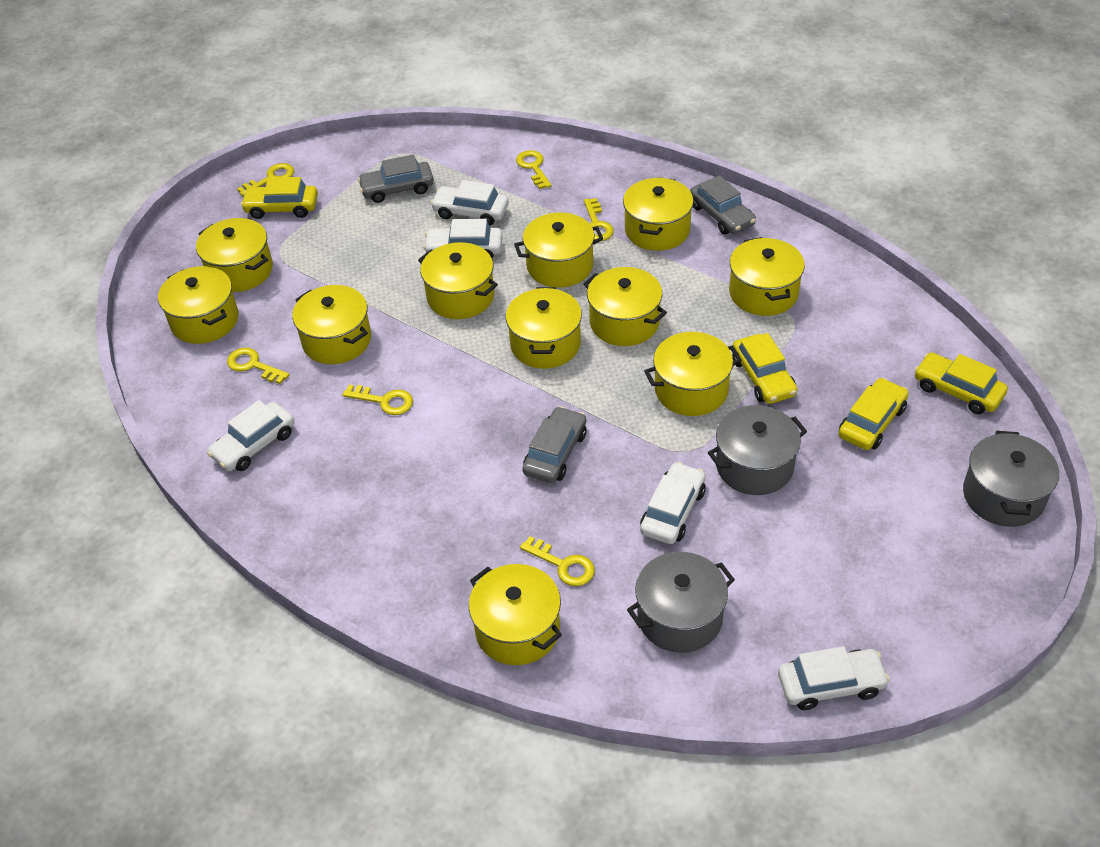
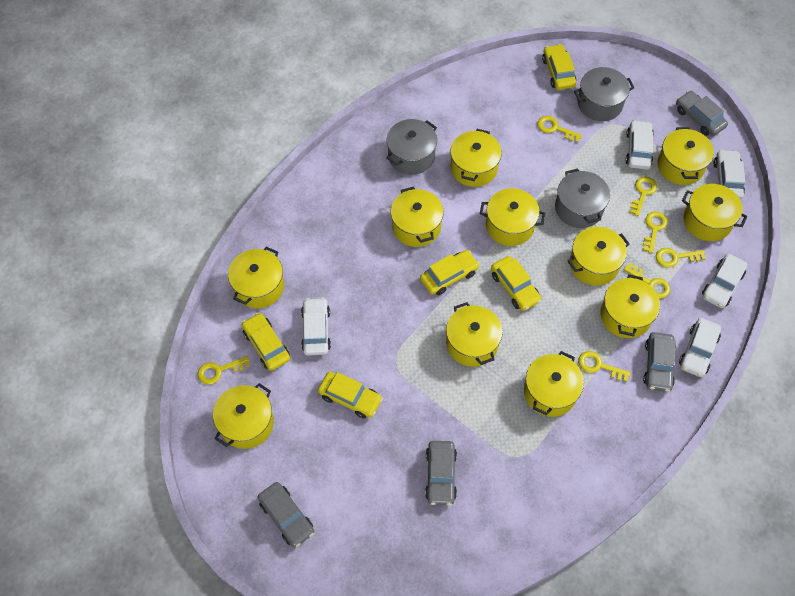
grey car: [358,155,434,203] [522,406,587,483] [690,176,756,235] = 3 -> [257,482,314,547] [425,441,457,506] [643,332,676,392] [676,91,728,136] = 4
yellow car: [241,177,318,219] [733,333,798,404] [839,378,908,450] [914,352,1008,414] = 4 -> [242,313,290,371] [318,372,383,419] [420,250,479,295] [491,256,541,311] [542,44,576,90] = 5
yellow key: [227,348,289,384] [237,163,294,196] [342,385,413,415] [516,150,552,189] [520,536,595,586] [584,198,614,241] = 6 -> [198,356,250,384] [537,116,582,142] [578,351,631,382] [624,263,670,298] [629,177,657,216] [643,211,668,253] [656,248,706,268] = 7

